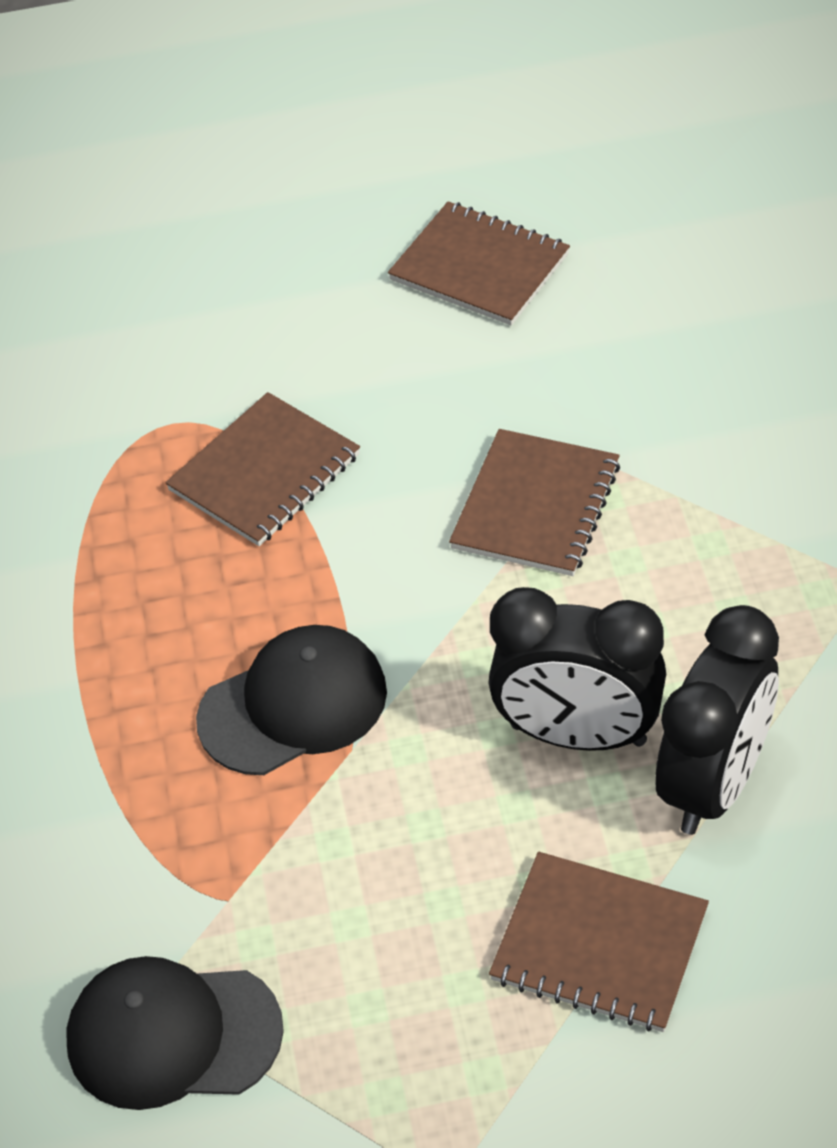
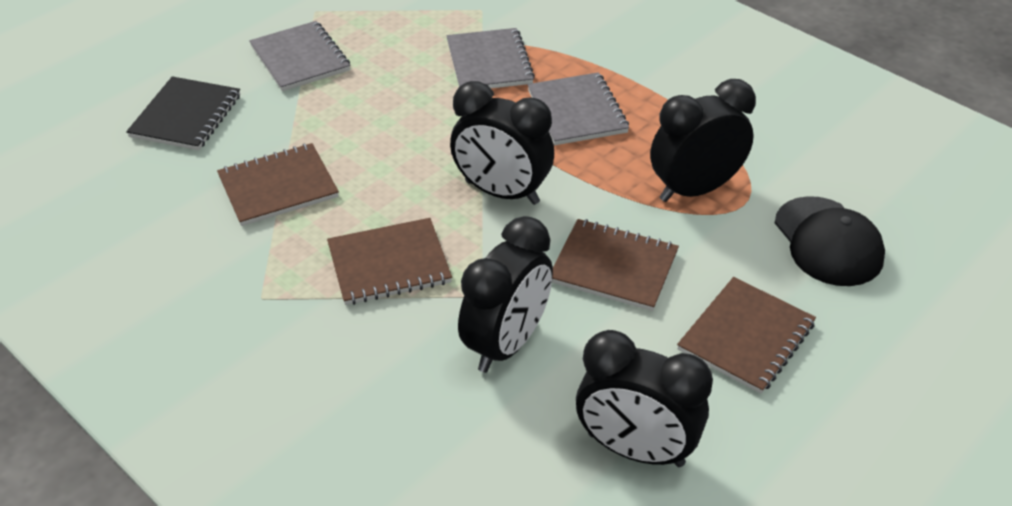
black cap: [66,956,284,1110] [196,625,387,775] = 2 -> [775,196,885,286] = 1
black clock: [488,587,666,751] [655,605,779,835] = 2 -> [450,81,554,205] [458,216,553,373] [576,330,713,467] [650,79,756,202] = 4
black notebook: none = 0 -> [126,76,240,150] = 1
grey notebook: none = 0 -> [249,21,350,91] [446,28,535,88] [527,72,629,145] = 3

